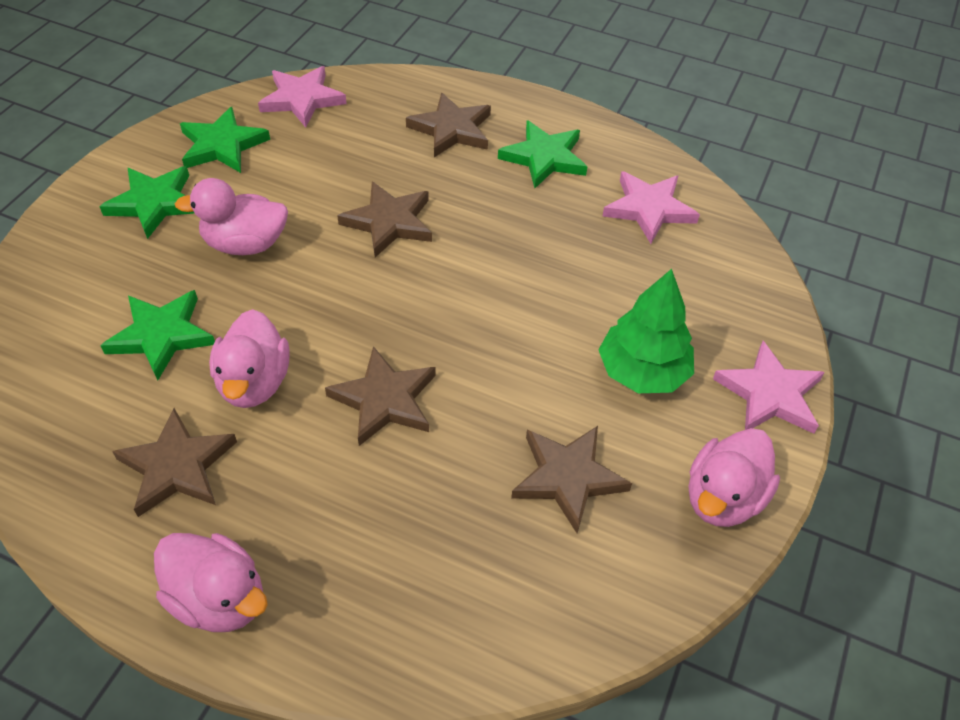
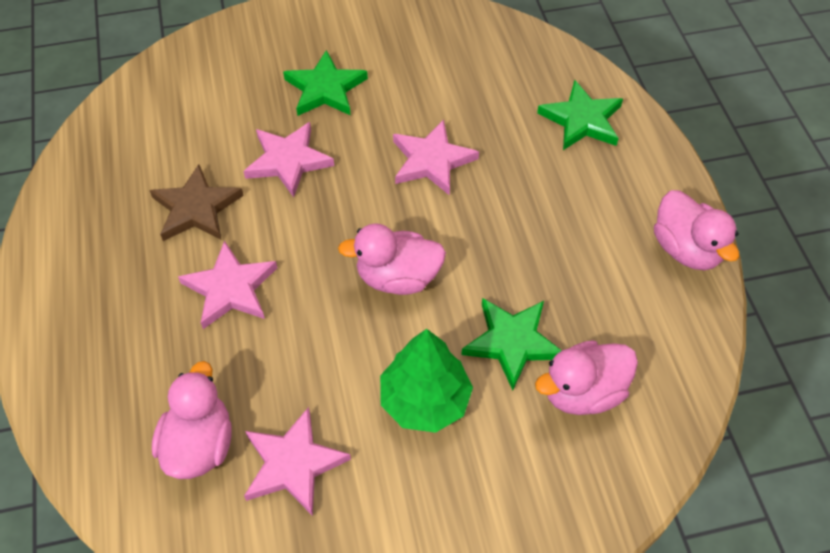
brown star: [112,408,237,517] [325,346,436,446] [337,181,432,257] [406,93,491,157] [511,426,632,533] = 5 -> [149,164,244,241] = 1
green star: [99,166,194,239] [100,290,215,381] [180,107,270,173] [498,120,587,188] = 4 -> [283,50,368,116] [461,298,562,390] [537,80,623,150] = 3
pink star: [258,66,347,128] [603,171,700,244] [713,341,825,434] = 3 -> [178,240,277,329] [243,122,334,197] [244,407,351,516] [393,120,479,196] = 4

